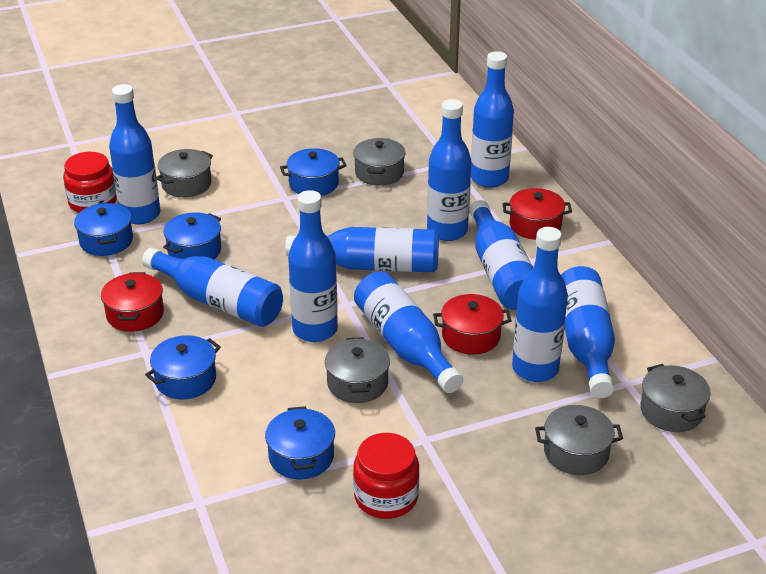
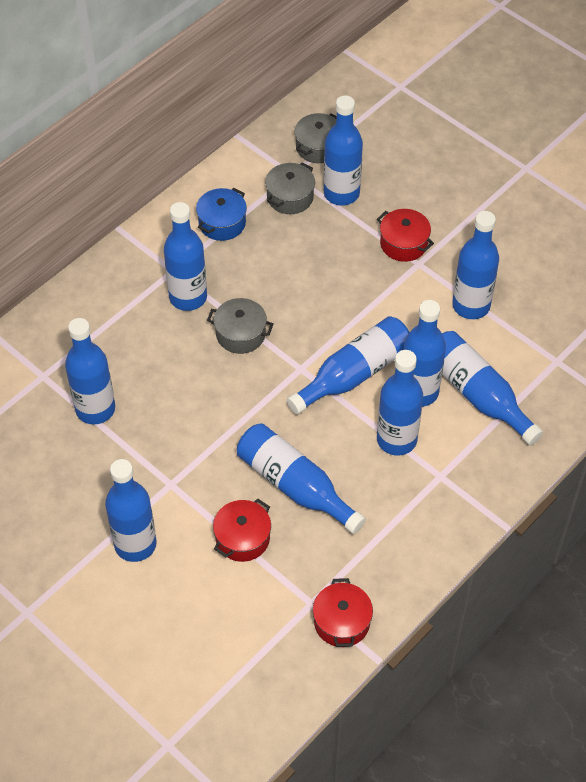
blue pot: [74,203,133,256] [145,335,221,400] [163,212,221,259] [265,406,335,479] [280,148,347,196] = 5 -> [196,188,247,241] = 1
grey pot: [157,149,213,197] [325,337,390,403] [353,138,406,186] [535,405,623,475] [640,364,711,432] = 5 -> [207,298,273,354] [265,162,315,214] [295,113,337,163] = 3
red jar: [63,152,117,213] [353,433,419,519] = 2 -> none = 0

